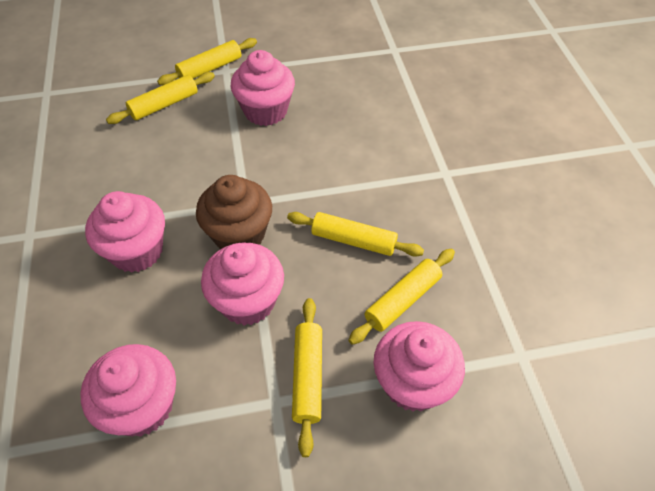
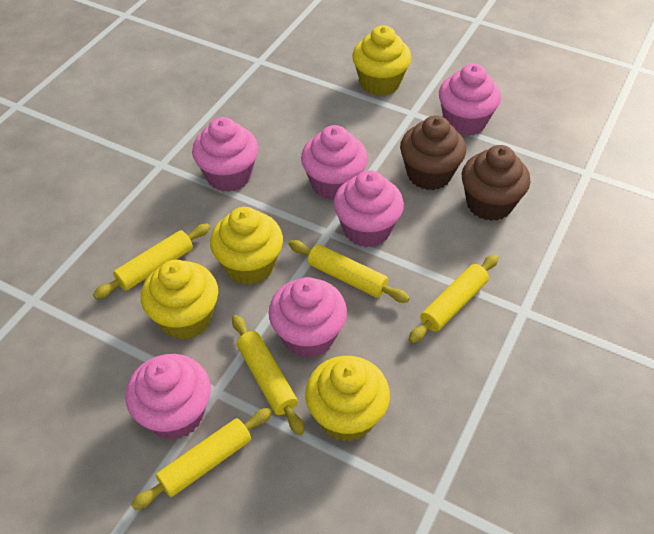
brown cupcake: [196,175,272,249] = 1 -> [400,115,466,190] [462,145,530,221] = 2
pink cupcake: [80,344,176,437] [85,191,165,273] [201,243,284,326] [231,50,295,126] [373,321,465,412] = 5 -> [125,354,211,440] [192,117,258,192] [268,277,347,358] [301,125,368,200] [334,170,404,247] [439,64,501,136] = 6
yellow cupcake: none = 0 -> [141,260,218,339] [210,207,283,285] [305,356,390,442] [352,25,411,96] = 4

